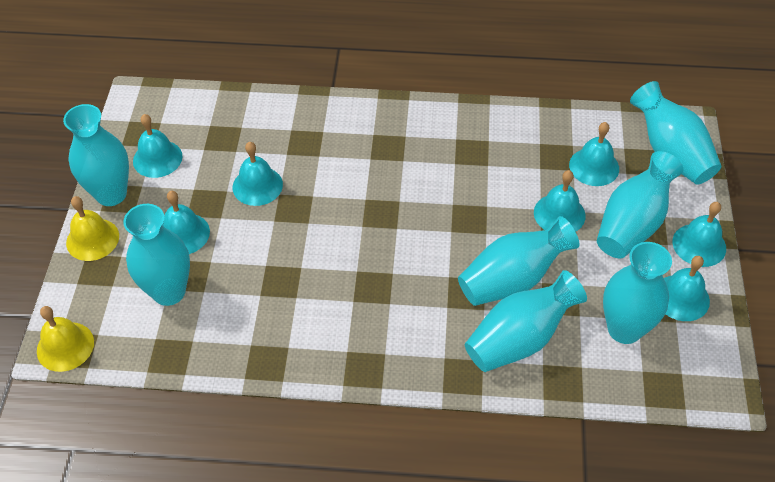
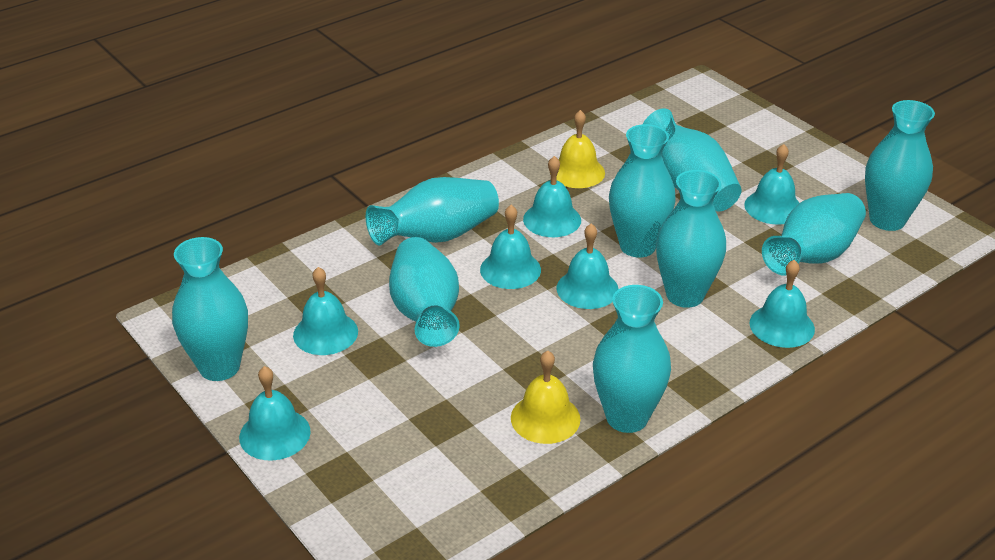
turquoise vase: [63,104,129,206] [123,204,190,306] [458,216,579,306] [465,270,587,372] [597,151,683,258] [603,242,672,344] [630,81,722,185] = 7 -> [172,237,248,381] [366,177,499,246] [389,237,460,347] [593,285,671,433] [609,124,676,258] [643,108,741,212] [656,170,726,308] [762,193,866,276] [865,100,935,231] = 9

